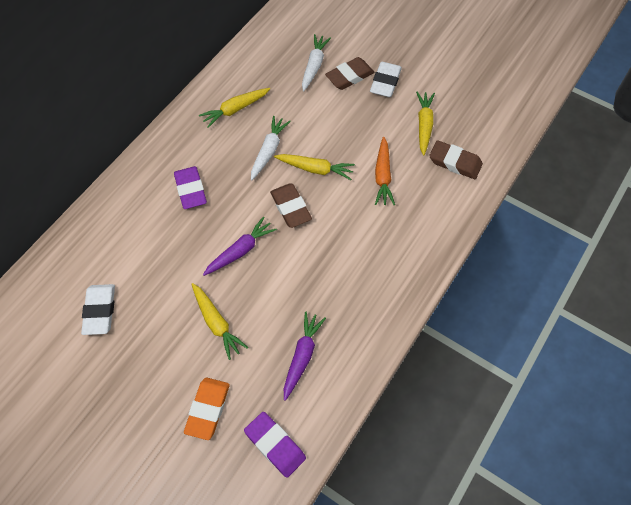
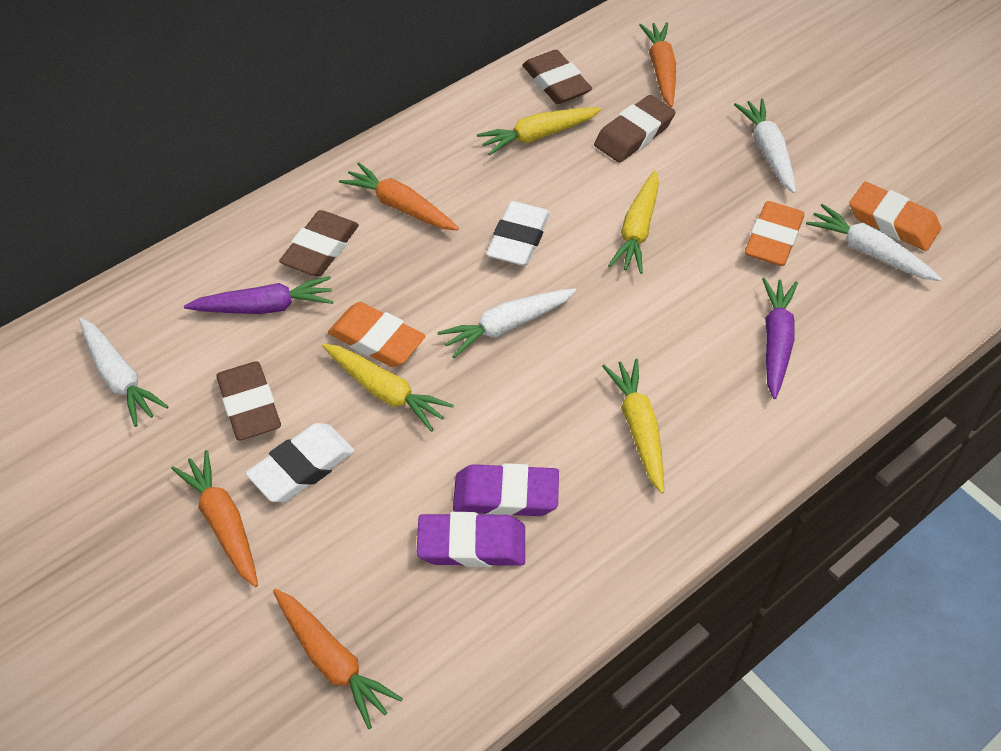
brown eraser: [270,183,312,228] [325,57,374,90] [429,140,483,179] = 3 -> [216,361,281,441] [279,210,359,276] [522,50,592,104] [594,95,675,162] = 4
orange carrot: [375,137,395,205] = 1 -> [171,450,258,587] [273,589,403,729] [339,162,459,230] [639,22,676,107] = 4
orange eraser: [184,378,230,440] = 1 -> [328,302,426,367] [745,201,804,266] [849,182,941,251] = 3
white carrot: [251,116,291,180] [302,34,331,91] = 2 -> [79,318,169,427] [437,288,576,358] [734,99,796,193] [806,204,942,281] = 4

